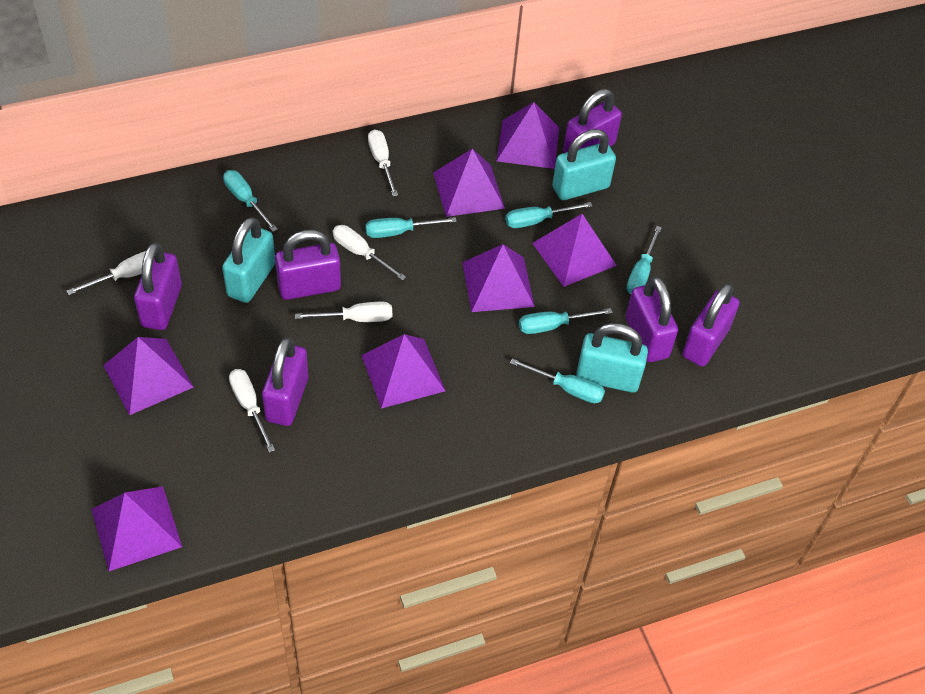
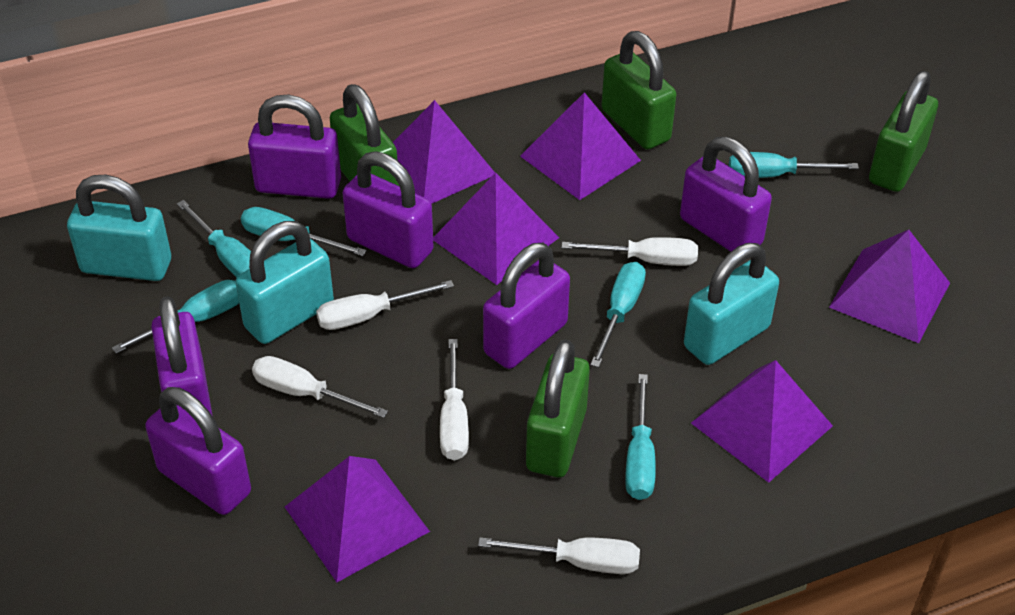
green padlock: none = 0 -> [330,84,399,186] [526,340,590,478] [601,31,676,150] [869,71,938,192] = 4
purple pyramid: [91,486,182,571] [103,337,194,415] [361,334,445,409] [433,149,505,217] [462,244,535,312] [496,102,559,169] [532,214,617,287] = 7 -> [285,456,430,582] [393,100,495,204] [433,173,559,285] [520,92,641,200] [691,360,833,483] [829,230,950,343] = 6

